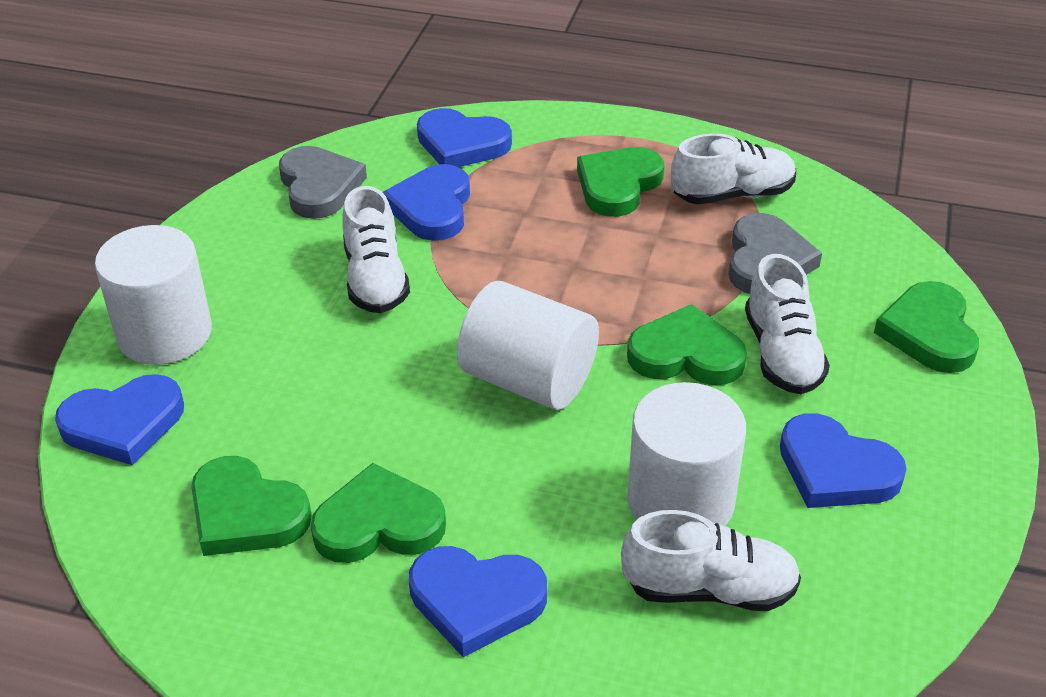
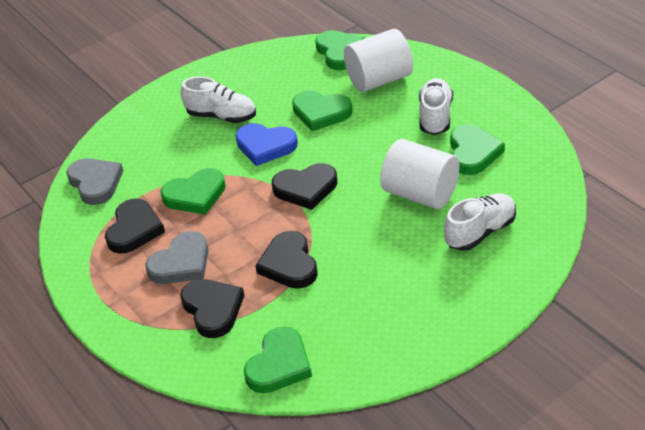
black heart: none = 0 -> [105,199,165,254] [180,279,245,338] [255,231,318,289] [272,163,337,210] = 4
blue heart: [55,374,184,465] [383,164,470,241] [409,546,547,657] [417,108,512,167] [780,413,907,508] = 5 -> [236,123,298,166] = 1
white cylinder: [95,225,212,365] [457,281,599,410] [627,382,746,526] = 3 -> [344,29,413,92] [380,139,459,209] = 2
white shoe: [342,186,410,313] [621,510,801,611] [671,133,796,205] [745,254,830,394] = 4 -> [181,76,256,123] [419,78,453,135] [444,193,516,251] = 3

